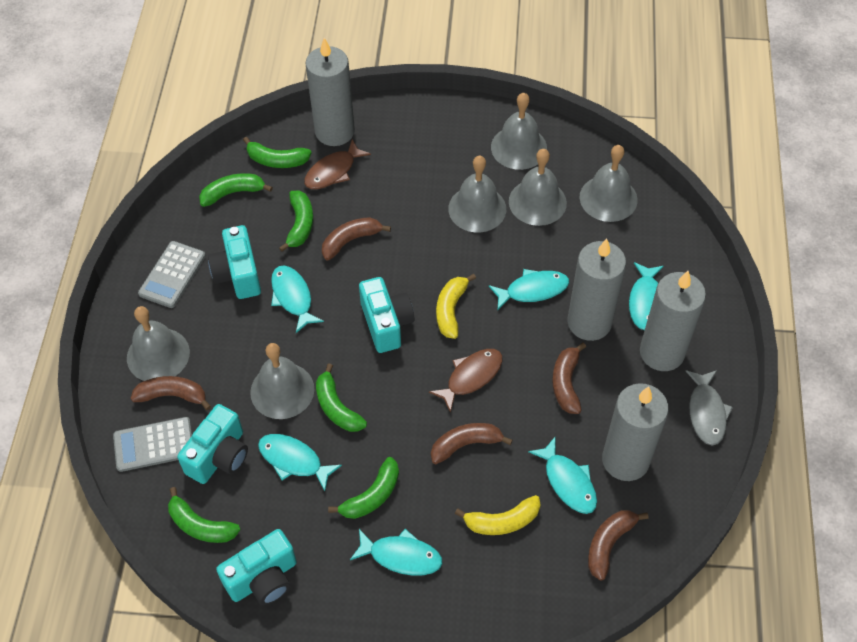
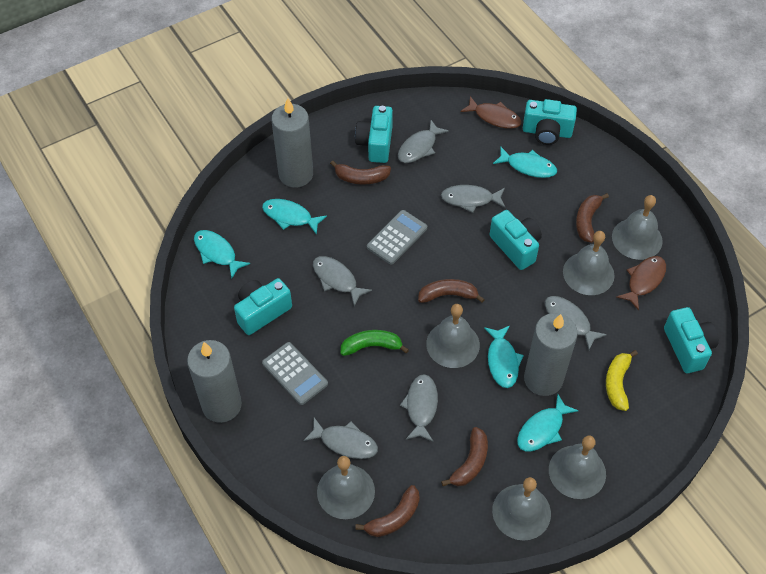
green banana: [168,487,240,543] [199,173,273,207] [243,137,312,168] [279,190,313,252] [316,363,367,432] [328,457,399,519] = 6 -> [340,330,409,356] = 1
grey candle: [306,38,355,146] [567,239,626,341] [602,383,669,481] [640,271,706,371] = 4 -> [187,340,242,423] [271,98,313,188] [524,313,578,396] = 3
grey fish: [686,370,733,446] = 1 -> [303,418,378,459] [313,256,372,306] [398,120,449,163] [400,374,438,442] [441,185,505,213] [545,296,607,350] = 6
turquoise camera: [177,404,248,484] [208,225,261,299] [216,529,297,605] [359,277,415,353] = 4 -> [234,278,292,335] [355,106,393,163] [489,210,542,270] [523,99,577,145] [664,307,719,373] = 5
turquoise fish: [258,434,342,491] [271,265,324,333] [350,529,442,576] [489,269,569,311] [528,437,597,514] [629,262,663,330] = 6 -> [194,230,250,279] [262,199,327,235] [484,326,524,388] [493,146,557,178] [517,394,579,451] = 5
yellow banana: [436,274,476,339] [455,495,541,535] = 2 -> [606,350,638,411] = 1

